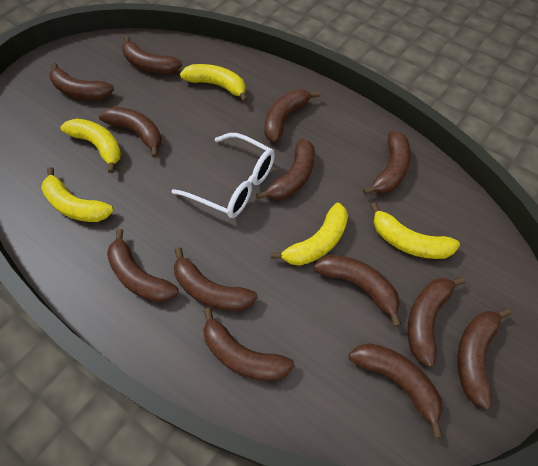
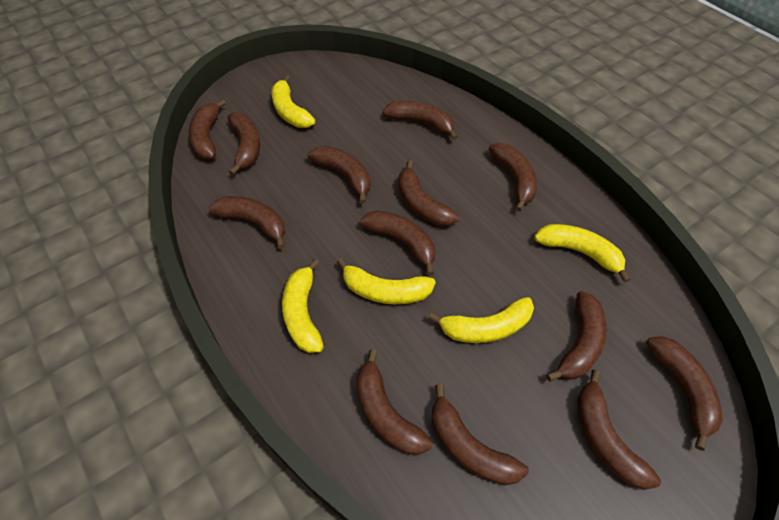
white glasses: [171,133,275,218] = 1 -> none = 0

